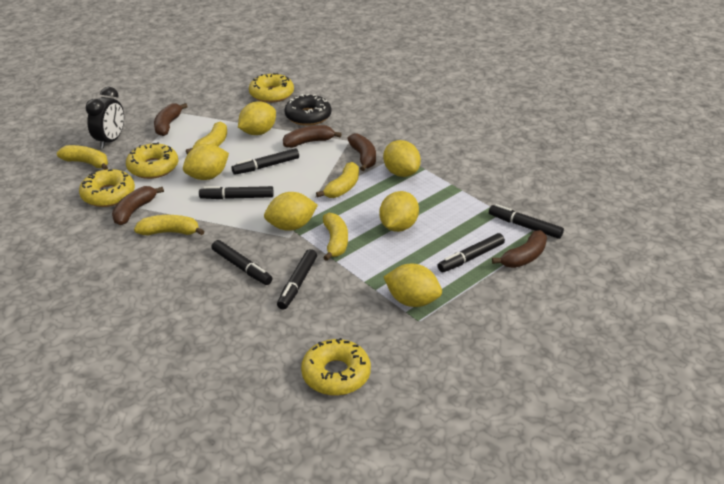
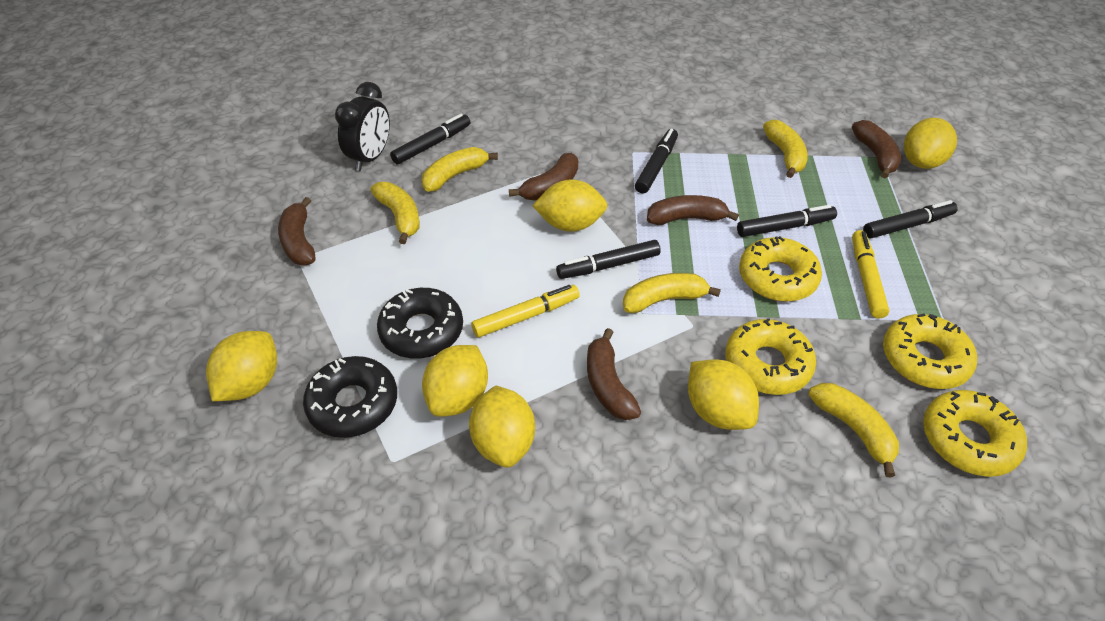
black donut: [284,94,331,126] = 1 -> [303,356,397,438] [377,288,463,359] = 2
black marker: [199,186,274,199] [211,240,272,285] [232,148,299,175] [277,249,317,310] [438,233,505,272] [489,204,564,239] = 6 -> [390,114,470,164] [556,240,661,279] [635,129,678,194] [737,205,837,237] [863,200,958,239] = 5
yellow marker: none = 0 -> [471,285,580,338] [852,230,889,319] = 2

